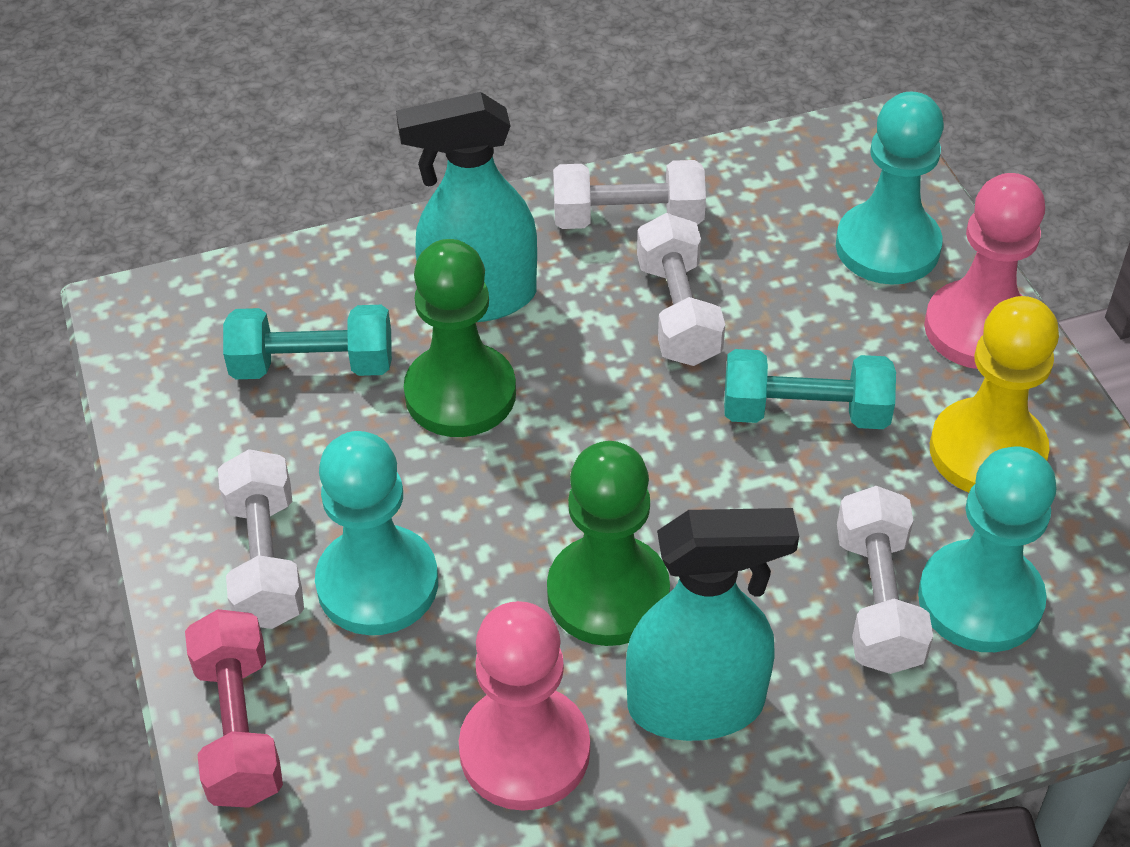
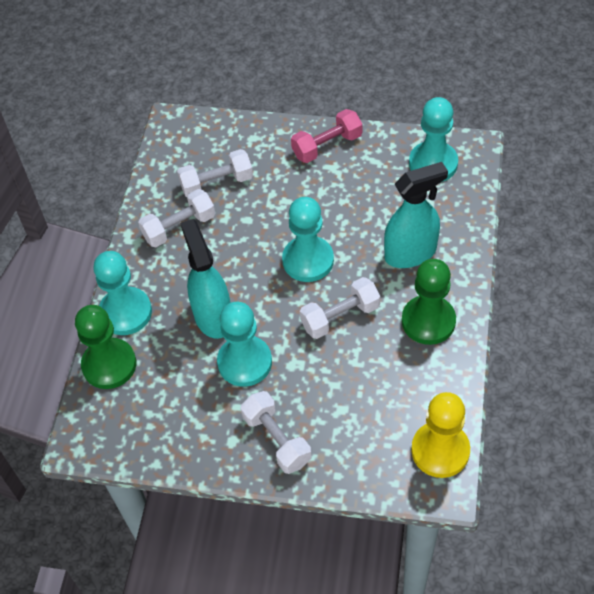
pink pawn: [459,601,590,811] [924,173,1045,369] = 2 -> none = 0
turquoise dumbbell: [223,305,392,379] [724,349,896,429] = 2 -> none = 0
turquoise pawn: [315,431,438,635] [836,92,944,285] [918,446,1056,652] = 3 -> [93,251,152,335] [217,302,272,387] [282,197,334,282] [409,97,458,182] = 4

